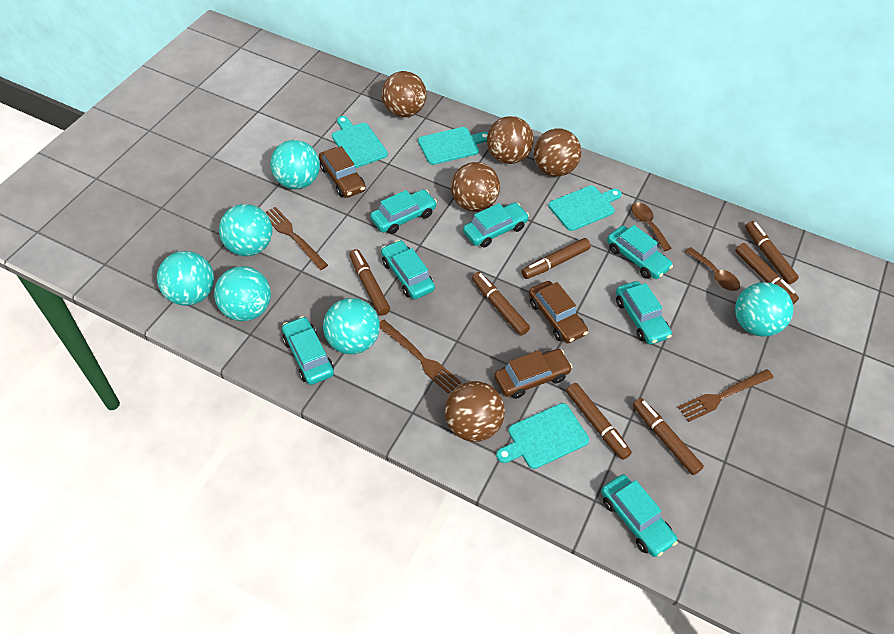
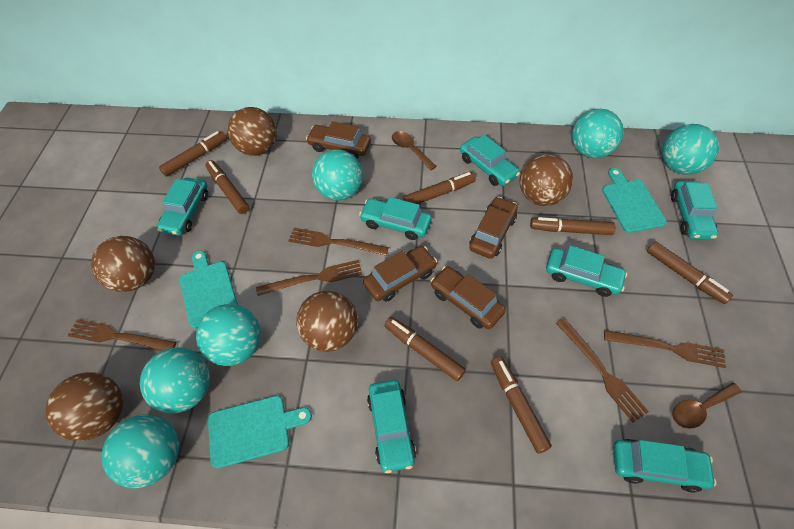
brown car: [319,146,366,198] [494,349,572,399] [529,281,588,343] = 3 -> [306,121,371,159] [363,246,437,302] [431,266,506,329] [469,197,518,259] = 4
brown fork: [266,207,328,270] [379,319,461,394] [678,369,774,422] = 3 -> [67,319,176,350] [256,260,363,296] [288,228,389,256] [556,318,649,423] [604,330,726,368] = 5
turquoise cutting board: [332,116,388,168] [418,127,488,165] [496,403,589,469] [548,186,622,231] = 4 -> [179,251,238,329] [208,396,312,468] [602,168,667,233] = 3

